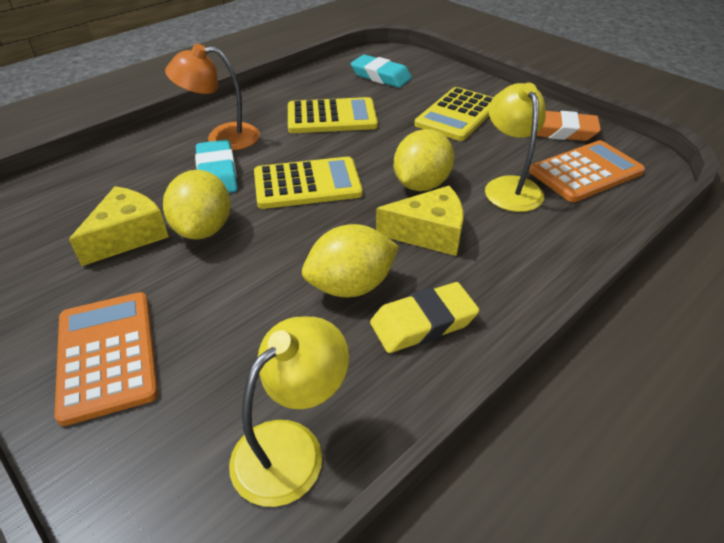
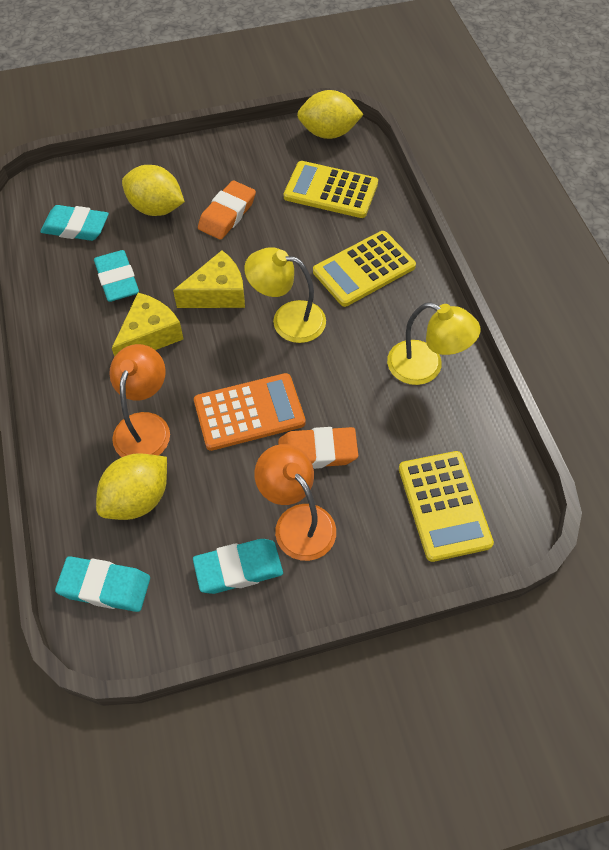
orange calculator: [55,292,158,426] [529,140,645,202] = 2 -> [194,373,306,451] = 1
orange eraser: [537,111,601,141] = 1 -> [198,180,256,240] [278,427,358,469] = 2
orange lamp: [165,44,260,151] = 1 -> [109,344,170,457] [254,444,336,561] = 2
turquoise eraser: [195,140,238,193] [350,55,412,88] = 2 -> [41,205,109,241] [55,556,150,612] [94,250,139,302] [193,539,283,594] = 4
yellow eraser: [370,282,480,353] = 1 -> none = 0

